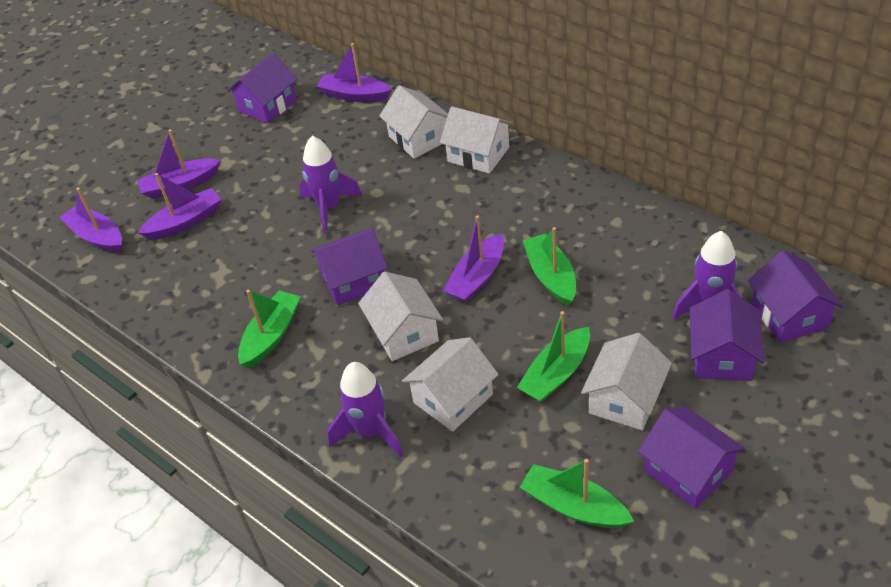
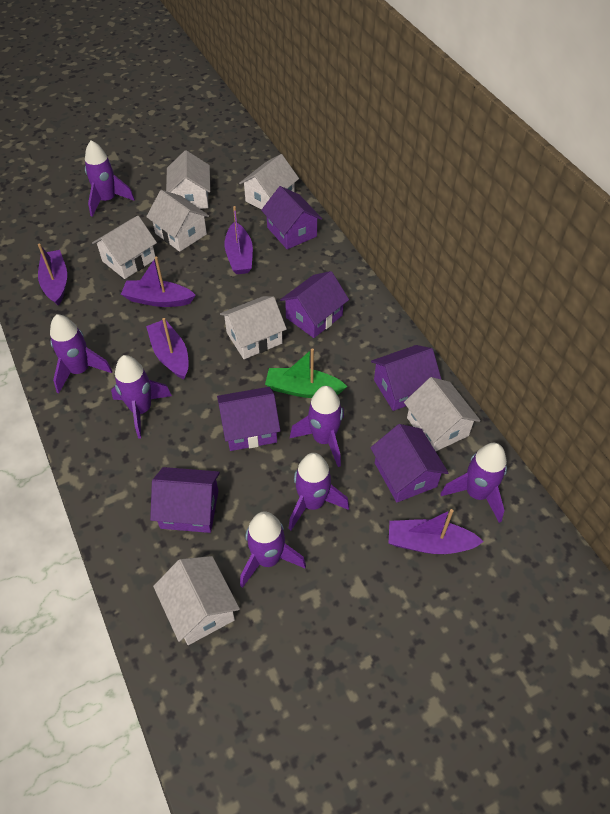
green boat: [238,290,301,368] [517,311,590,402] [520,459,634,528] [523,227,576,306] = 4 -> [265,348,347,398] = 1
purple house: [227,53,297,124] [311,229,388,306] [638,407,745,509] [690,289,765,381] [748,250,843,343] = 5 -> [150,467,220,533] [217,387,280,451] [261,186,322,249] [280,271,349,338] [370,424,449,502] [371,345,442,411] = 6
purple rocket: [299,136,362,233] [327,362,403,457] [672,231,742,320] = 3 -> [50,314,112,394] [85,140,135,217] [111,355,172,439] [240,511,306,588] [289,453,349,530] [290,386,344,467] [440,443,507,523] = 7
white house: [358,272,443,361] [379,85,448,159] [402,337,499,432] [440,106,513,174] [581,333,672,431] = 5 -> [92,216,157,279] [146,190,209,252] [153,556,240,645] [166,150,210,209] [220,296,287,359] [239,154,299,210] [404,377,481,451] = 7

